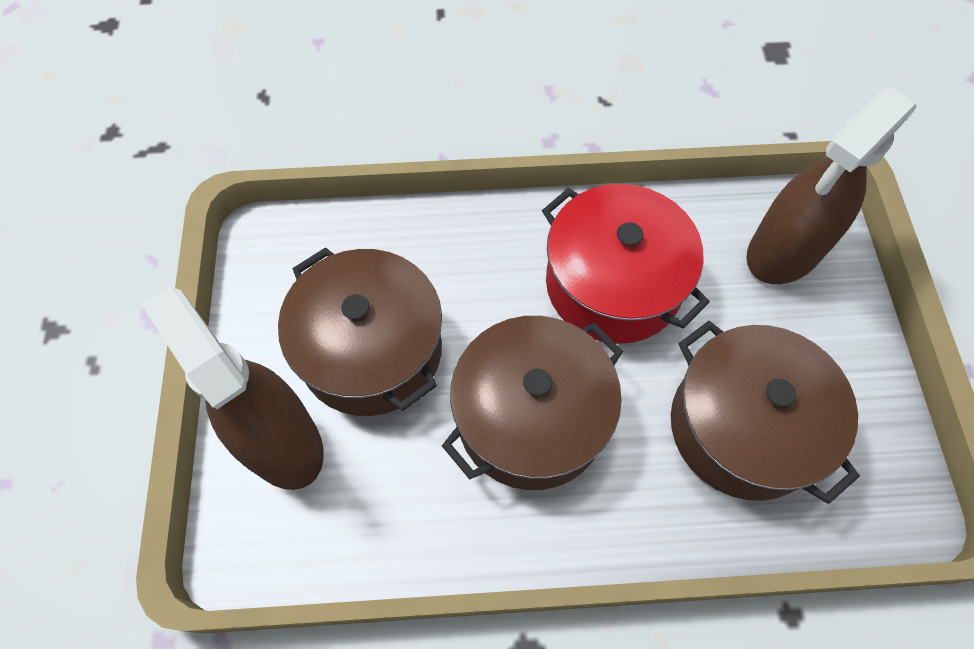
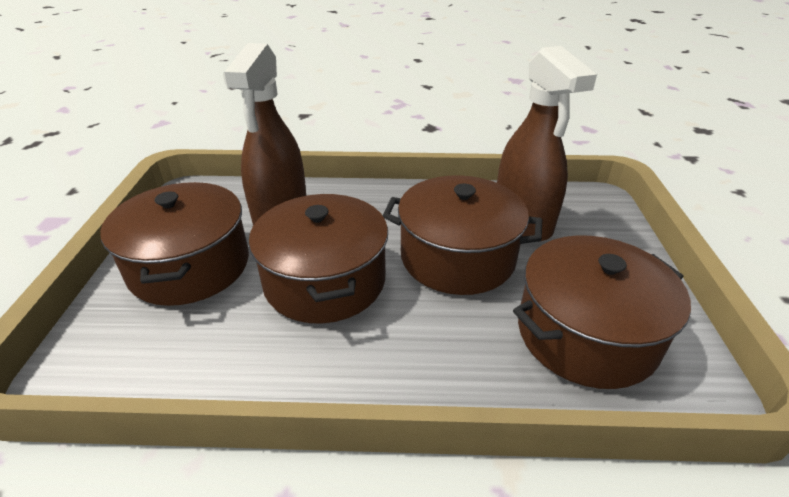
brown pot: [278,247,442,416] [442,316,623,490] [671,321,860,504] = 3 -> [100,182,249,306] [249,194,388,323] [383,175,542,295] [513,235,691,389] = 4
red pot: [542,184,710,344] = 1 -> none = 0

